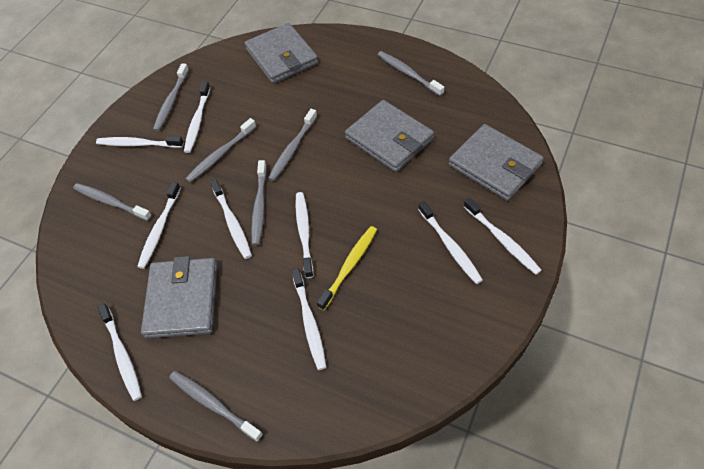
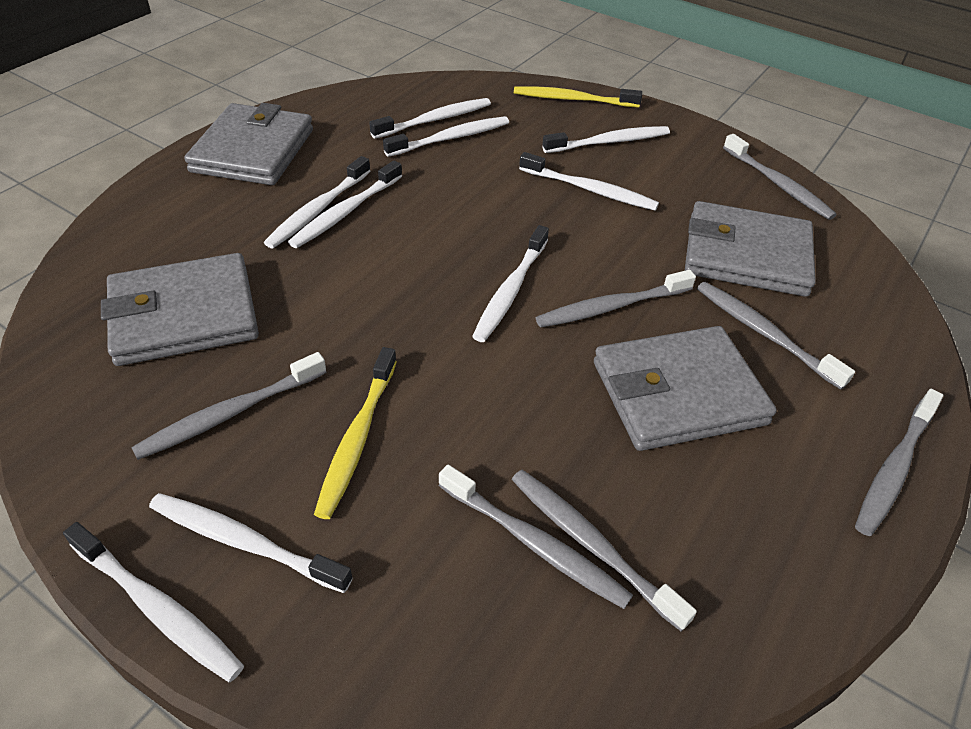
yellow toothbrush: [317,226,377,310] = 1 -> [314,347,397,519] [514,86,642,107] = 2

